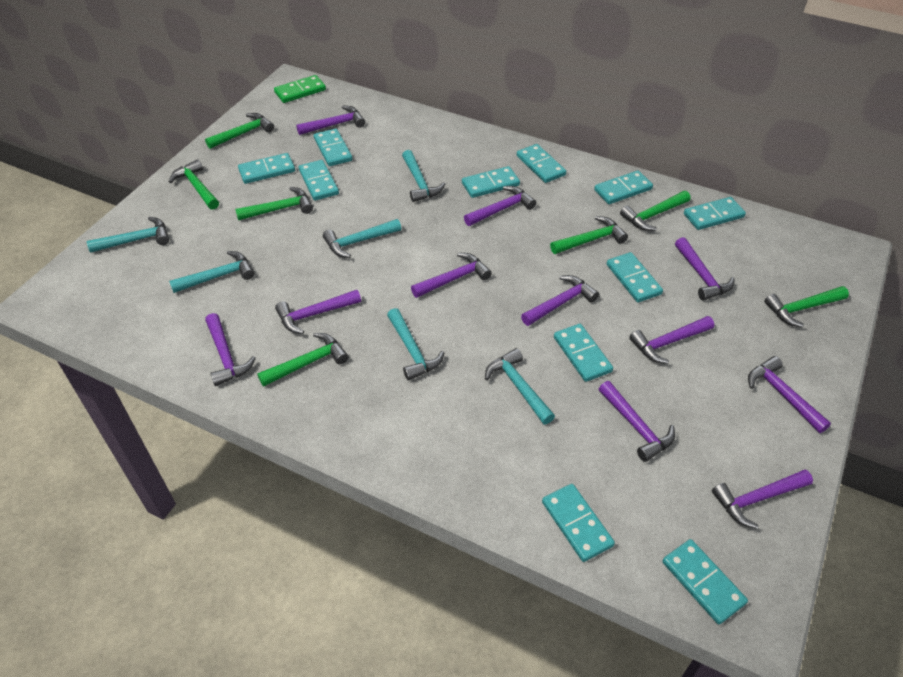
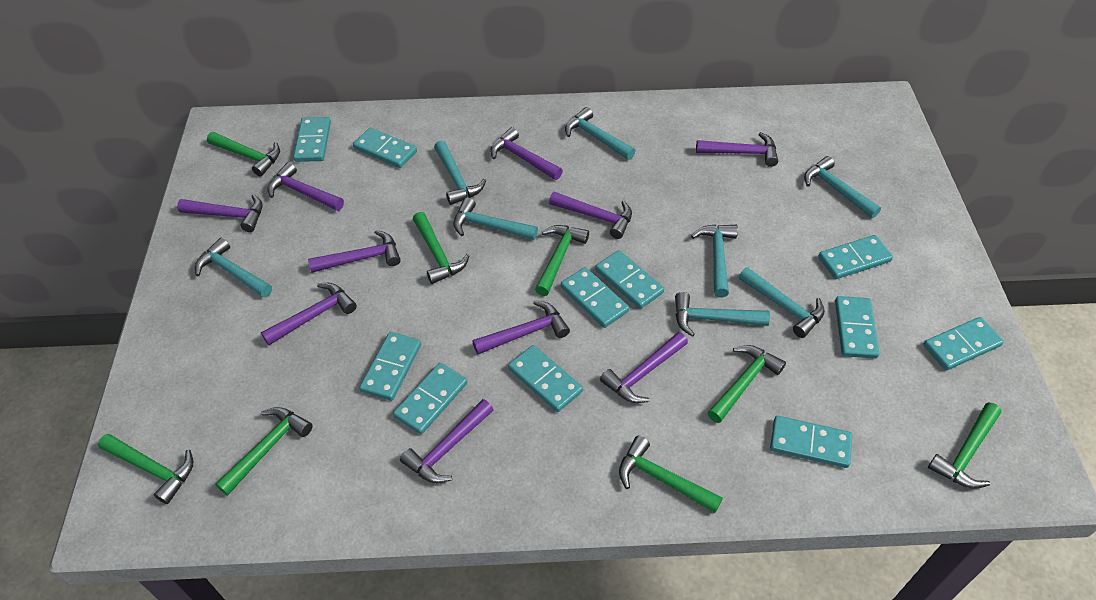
green domino: [274,75,326,103] = 1 -> none = 0
green hammer: [169,159,219,210] [205,113,274,149] [235,187,313,220] [257,333,348,387] [550,216,628,254] [620,191,690,231] [764,286,849,327] = 7 -> [98,434,193,504] [207,132,280,176] [215,407,313,495] [413,212,469,284] [535,225,589,296] [619,436,723,513] [707,345,786,423] [928,402,1001,489] = 8
purple hammer: [205,313,256,386] [275,290,361,334] [296,106,365,135] [411,253,492,298] [464,186,536,226] [521,275,599,326] [599,381,675,462] [629,316,714,364] [675,237,735,301] [712,470,813,529] [748,356,831,433] = 11 -> [177,194,263,232] [261,283,357,345] [267,162,344,211] [308,230,401,273] [400,399,493,483] [472,300,570,354] [490,127,563,180] [549,192,632,239] [600,332,688,403] [696,132,778,167] = 10
turquoise hammer: [87,217,169,253] [169,251,254,293] [323,219,401,258] [387,308,445,381] [402,150,445,202] [485,348,555,424] = 6 -> [195,237,272,298] [434,141,486,205] [453,197,538,240] [565,107,636,160] [675,292,770,337] [691,224,738,298] [739,267,825,338] [804,156,881,218] = 8

